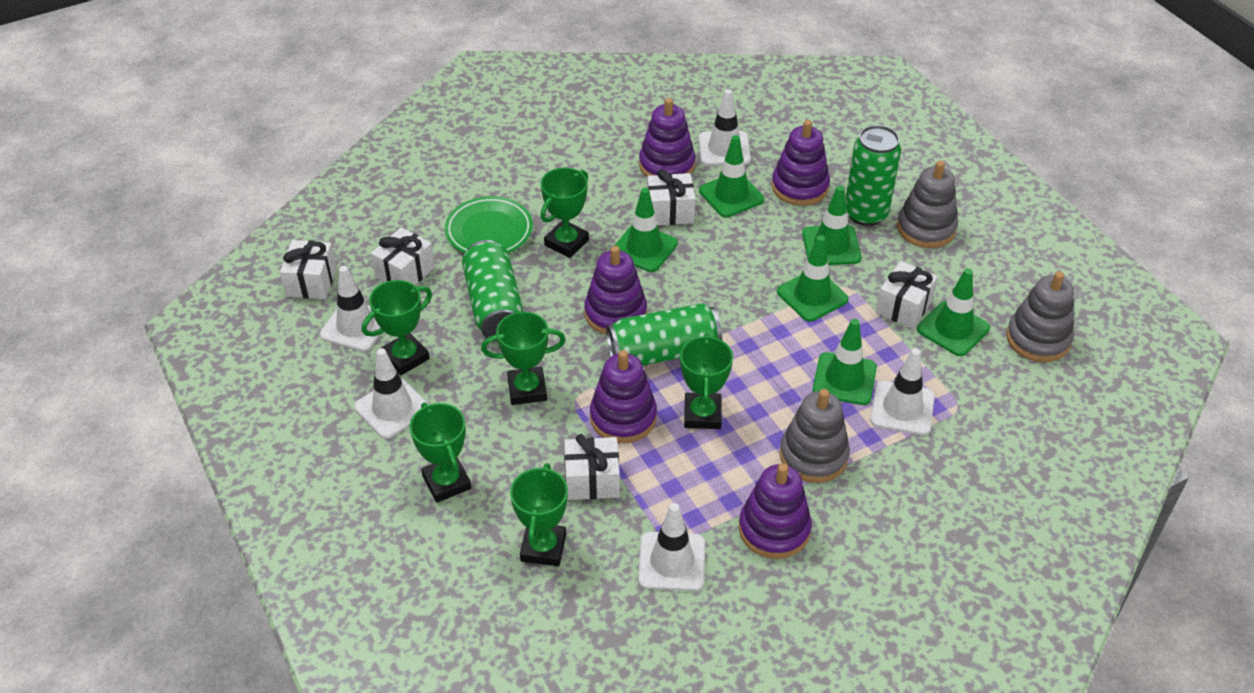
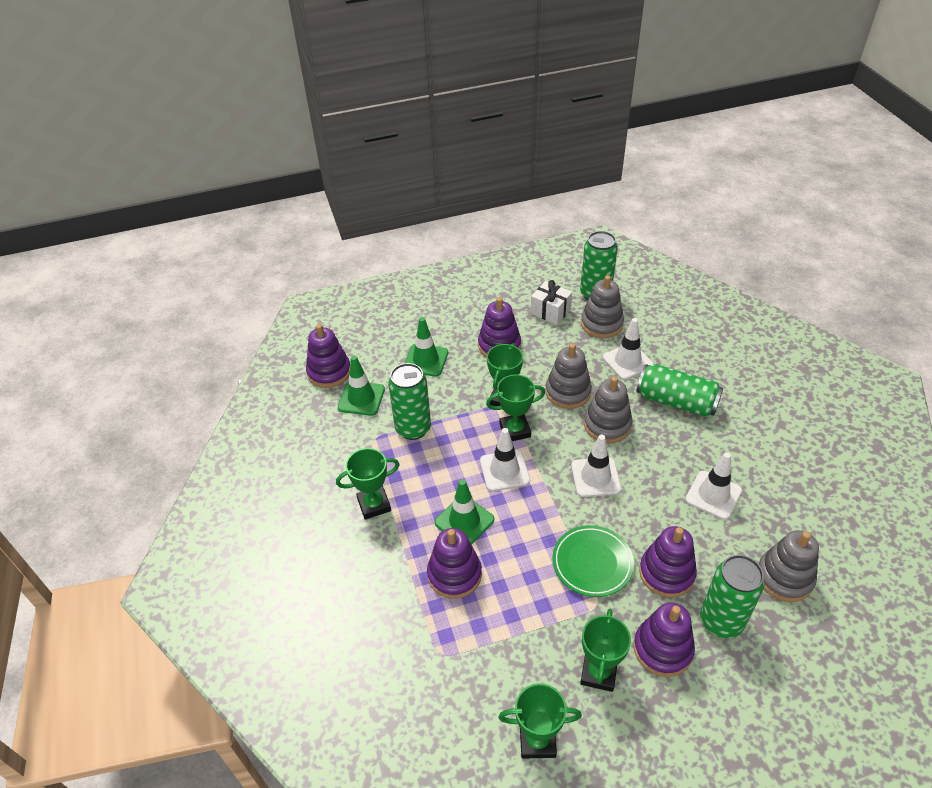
green can: [462,240,524,341] [606,303,722,366] [845,125,901,226] = 3 -> [388,363,431,440] [580,231,618,300] [636,364,723,417] [700,555,765,638] = 4
green traffic cone: [614,188,678,272] [699,135,764,218] [777,235,849,322] [802,185,861,265] [812,319,877,405] [917,268,990,356] = 6 -> [338,356,385,416] [405,317,448,377] [435,479,494,545] = 3
green trophy: [362,280,432,375] [410,402,471,503] [481,312,566,405] [510,463,568,566] [540,168,589,258] [680,333,733,429] = 6 -> [336,448,400,520] [486,374,545,441] [487,343,523,406] [499,683,582,759] [580,609,631,692] = 5
grey stacking toy: [780,389,850,483] [897,161,958,248] [1007,271,1074,362] = 3 -> [545,343,592,409] [581,275,624,338] [584,376,633,443] [758,530,819,602] = 4
white gift: [280,240,337,299] [371,227,435,285] [564,434,620,500] [647,169,695,226] [876,261,938,329] = 5 -> [531,280,572,325] = 1
white traffic cone: [320,266,381,352] [354,348,430,439] [638,503,705,591] [699,89,751,166] [870,348,935,435] = 5 -> [480,428,530,491] [571,435,621,497] [603,318,654,380] [685,452,742,520] = 4

